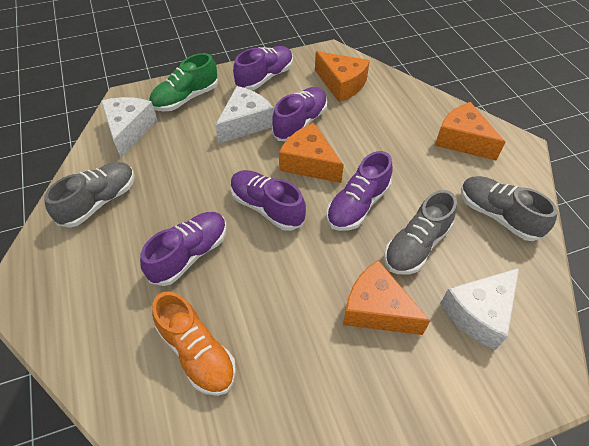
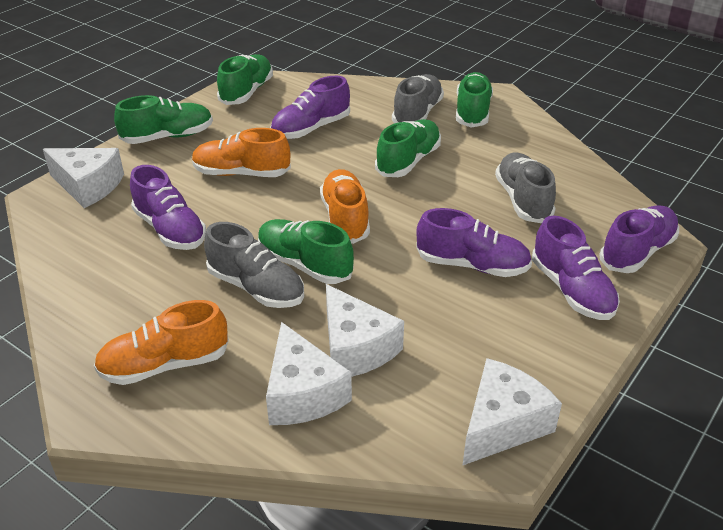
green shoe: [149,53,218,112] = 1 -> [114,95,213,144] [217,54,273,105] [258,219,354,284] [375,119,441,177] [456,72,493,128] = 5
orange cheese: [279,123,344,183] [315,51,370,102] [343,260,430,335] [435,102,506,161] = 4 -> none = 0
orange shoe: [152,291,236,396] = 1 -> [94,300,229,385] [192,128,291,177] [320,169,370,244] = 3
white cheese: [101,97,158,158] [215,86,274,143] [440,268,519,350] = 3 -> [43,148,124,208] [266,322,352,425] [326,284,404,377] [462,358,562,466] = 4

